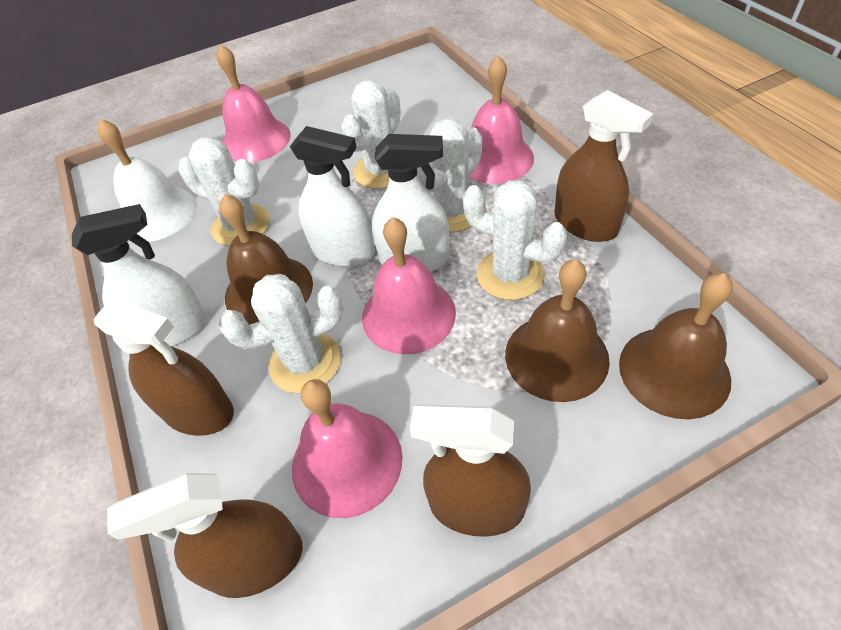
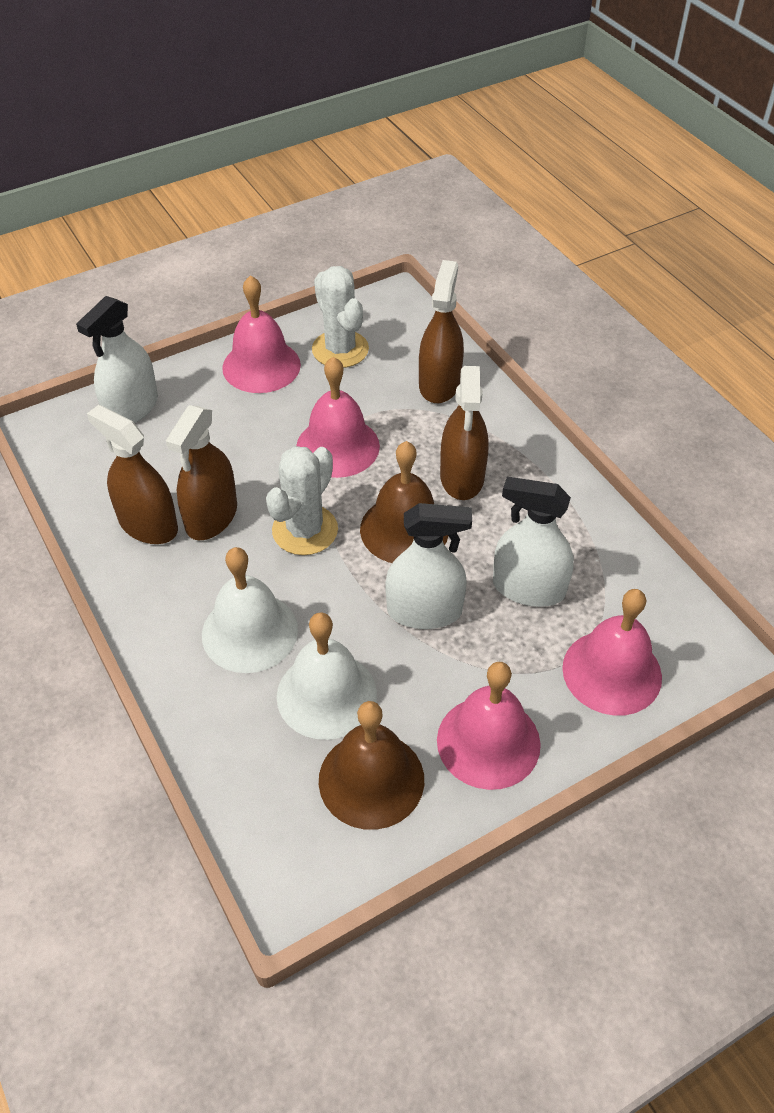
brown bell: [219,194,313,325] [505,259,610,402] [619,273,733,419] = 3 -> [319,701,424,830] [360,441,448,563] = 2
white bell: [98,119,197,242] = 1 -> [202,547,298,673] [277,613,377,740] = 2
white cactus: [178,137,270,246] [218,274,343,393] [341,80,401,189] [417,119,482,232] [463,180,567,300] = 5 -> [266,446,338,555] [312,266,369,368] = 2

